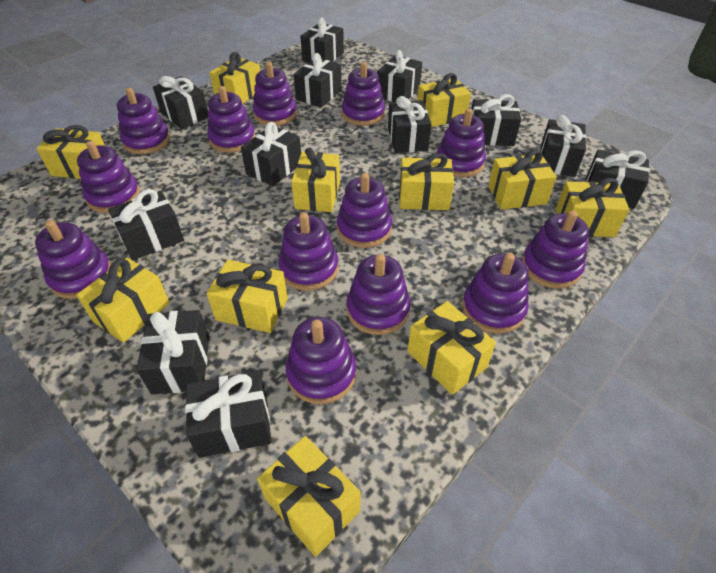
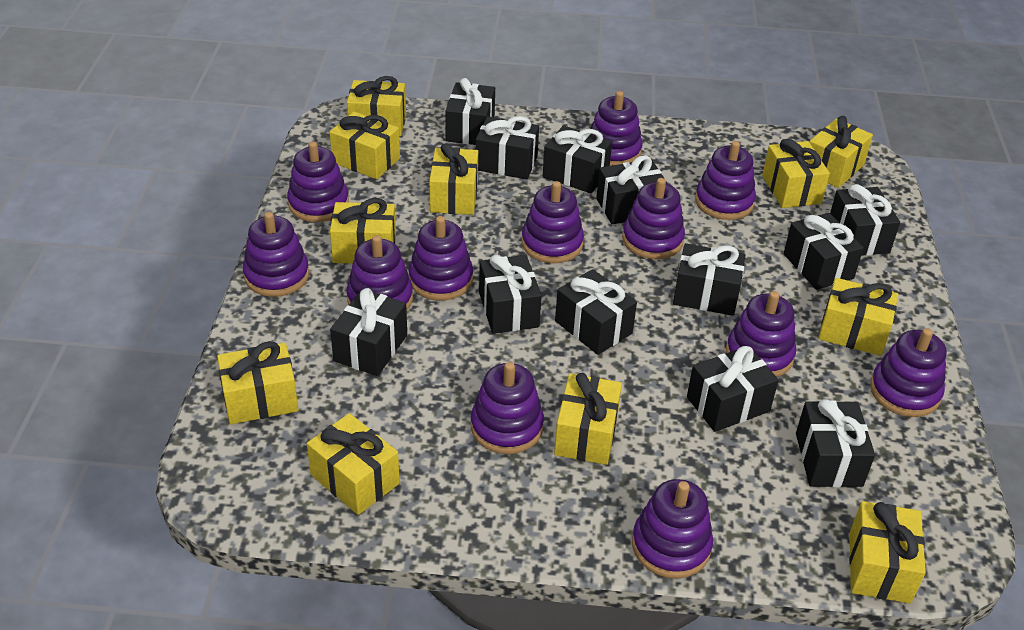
purple stacking toy: [35,220,111,299] [77,141,140,213] [117,88,170,154] [207,86,255,153] [253,62,297,126] [279,212,338,290] [286,317,356,404] [337,173,392,248] [342,62,385,126] [346,254,410,335] [436,108,486,177] [462,253,529,334] [522,211,589,289] = 13 -> [243,212,309,297] [287,141,349,222] [346,235,413,310] [408,216,473,301] [471,362,544,454] [522,181,584,263] [590,91,643,166] [622,178,685,259] [632,479,713,579] [695,141,756,220] [726,291,796,377] [870,328,947,417] = 12

